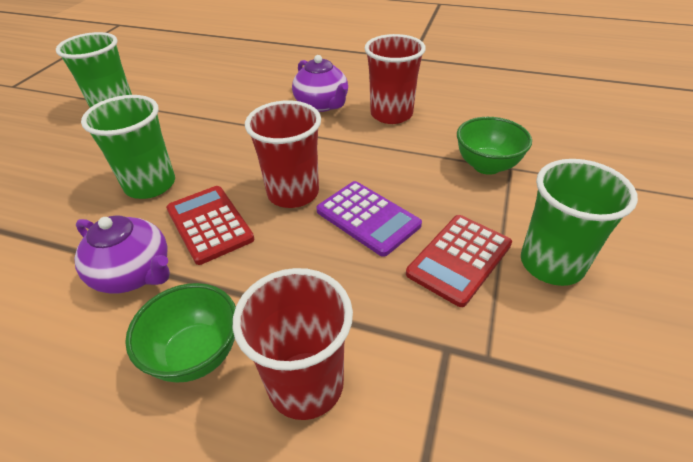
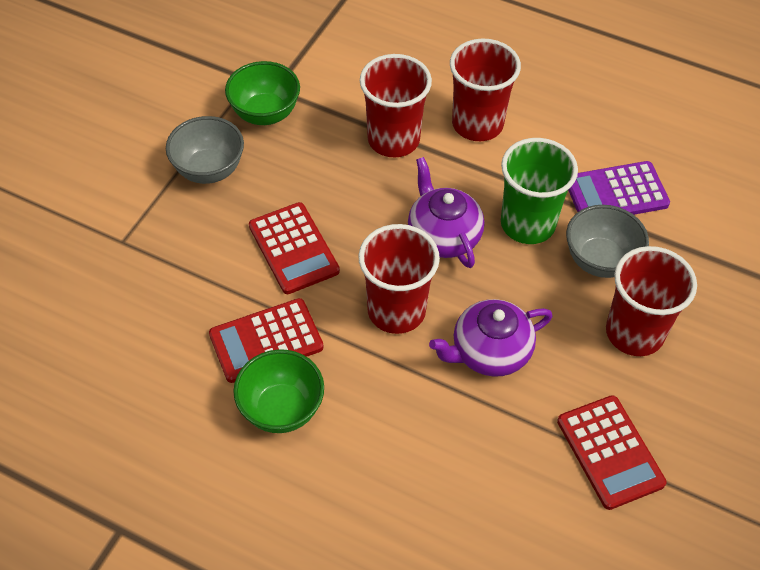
green cup: [56,32,132,108] [81,95,175,199] [521,159,638,286] = 3 -> [501,138,578,244] = 1
grey bowl: none = 0 -> [166,116,244,184] [566,205,649,278] = 2
red calculator: [166,186,254,265] [406,215,512,307] = 2 -> [209,298,324,383] [249,202,340,294] [557,395,667,510] = 3
red cup: [233,268,353,420] [245,100,321,208] [364,34,426,124] = 3 -> [358,224,440,334] [360,54,432,157] [450,38,521,141] [606,246,697,356] = 4

